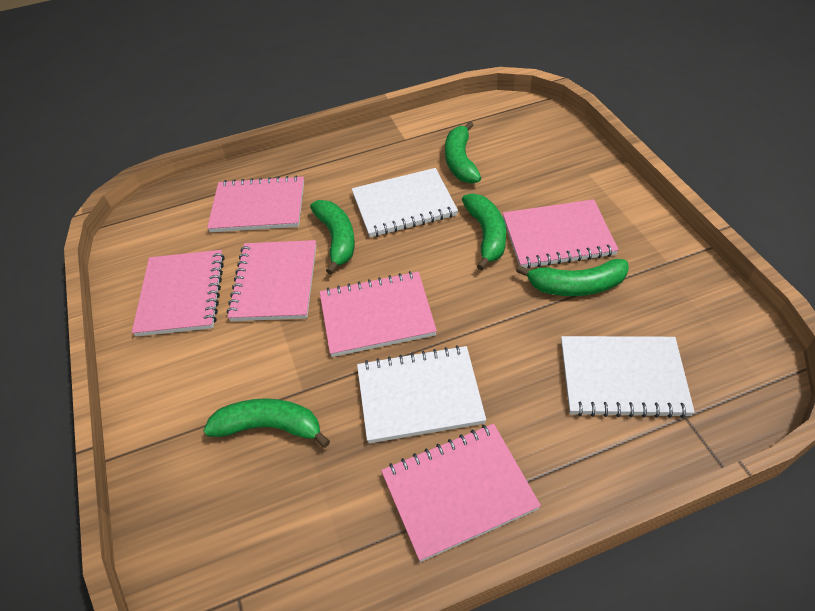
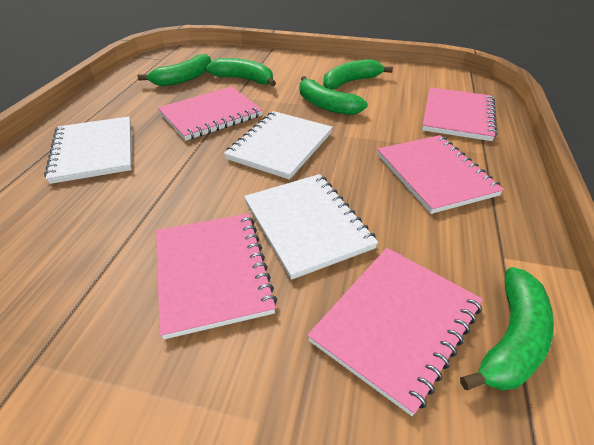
pink notebook: [132,250,225,336] [207,175,304,232] [227,240,316,321] [320,271,437,357] [381,424,541,562] [503,199,619,269] = 6 -> [156,213,277,339] [158,86,263,141] [307,248,483,416] [377,135,504,214] [422,87,497,141] = 5

